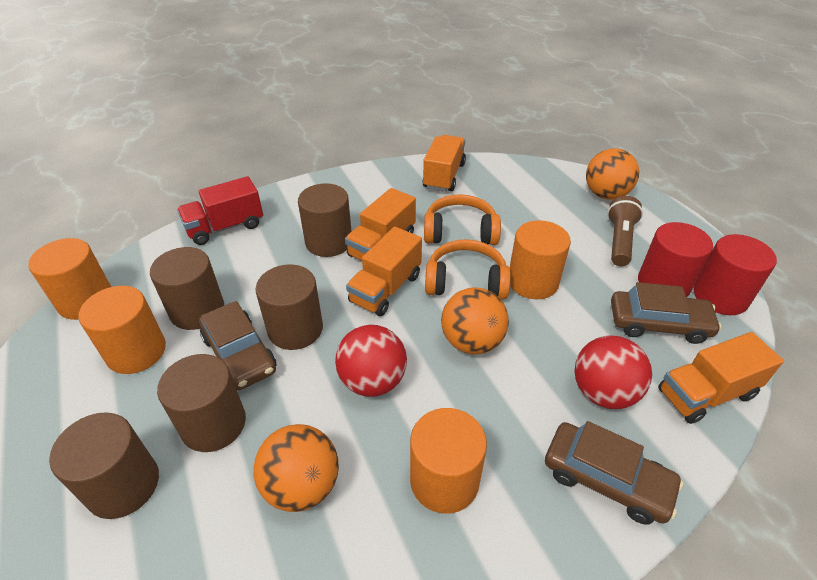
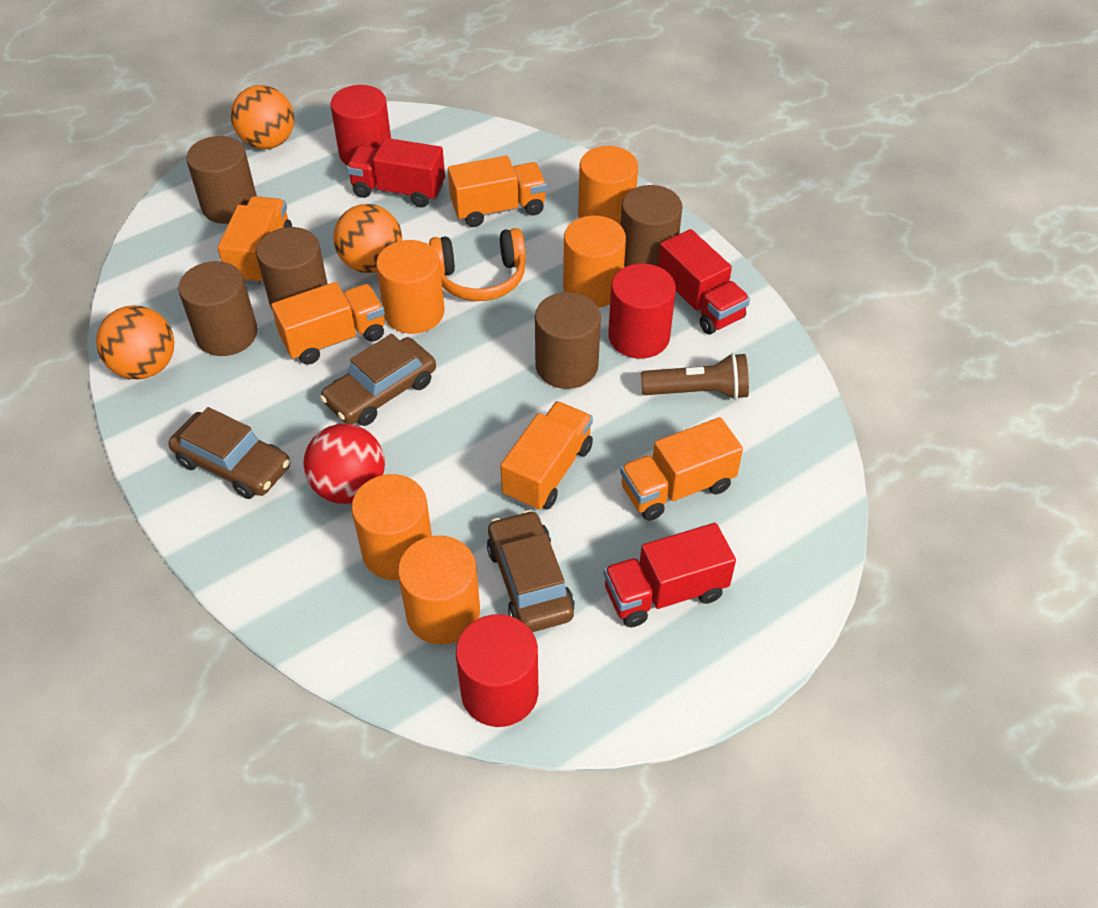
orange cylinder: [28,238,111,320] [79,286,166,374] [410,408,487,514] [510,220,571,299] = 4 -> [351,474,432,580] [376,240,445,334] [398,536,480,645] [563,216,626,308] [578,146,638,224] = 5
orange headphones: [424,194,501,245] [425,240,511,300] = 2 -> [429,228,526,301] = 1
orange truck: [345,188,416,261] [346,227,422,316] [423,135,466,192] [658,332,784,424] = 4 -> [218,196,292,285] [271,282,385,365] [448,156,547,227] [500,401,593,511] [620,417,743,521] = 5
red ball: [335,325,407,397] [575,335,652,409] = 2 -> [303,424,385,504] = 1
red cylinder: [638,222,713,297] [694,234,777,315] = 2 -> [330,85,391,165] [456,614,539,727] [608,264,676,359] = 3
red truck: [177,176,263,245] = 1 -> [347,138,445,207] [604,523,736,627] [658,229,750,334] = 3

